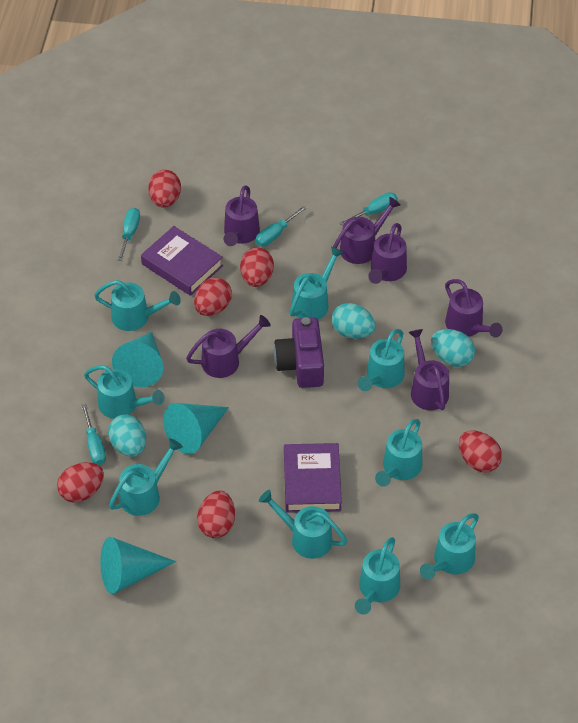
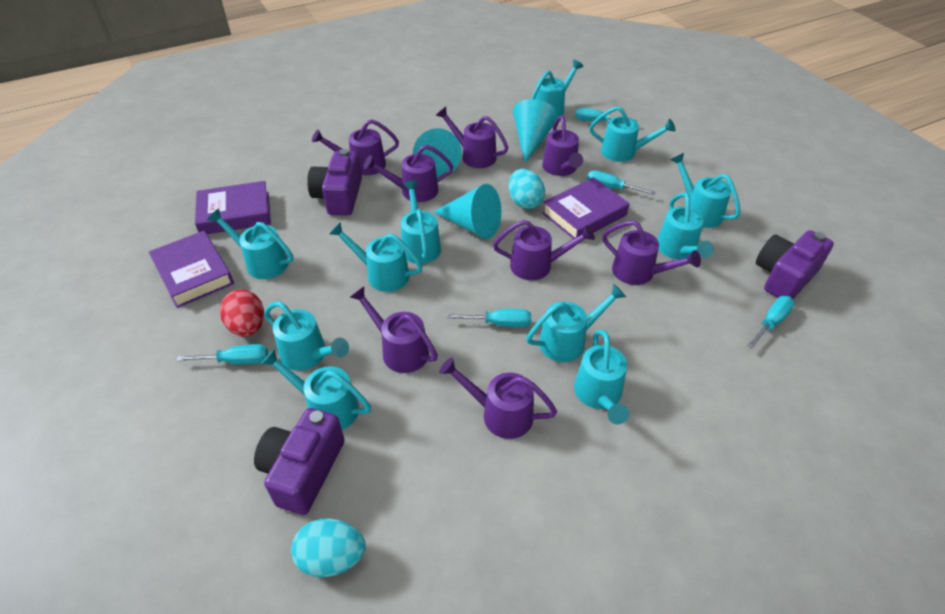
purple book: [141,226,223,296] [284,443,342,513] = 2 -> [149,231,234,308] [195,181,271,234] [542,177,630,239] = 3
purple camera: [274,317,324,388] = 1 -> [254,408,345,515] [307,149,362,216] [756,230,834,299] = 3
purple watering can: [186,315,271,378] [223,186,260,246] [333,197,400,264] [368,223,407,284] [408,329,449,410] [445,279,502,338] = 6 -> [312,119,399,175] [350,286,438,373] [363,145,453,202] [436,107,509,168] [439,357,557,439] [493,220,595,280] [542,116,583,176] [602,220,701,285] = 8
red egg: [57,462,104,503] [148,170,181,208] [194,277,232,316] [197,490,235,538] [240,247,274,287] [459,430,502,473] = 6 -> [220,289,264,337] = 1
turquoise egg: [108,415,146,457] [332,303,376,339] [431,329,475,367] = 3 -> [291,518,366,577] [509,169,545,209] = 2
turquoise screwdriver: [82,404,106,465] [118,208,140,261] [256,206,307,246] [340,192,397,226] = 4 -> [177,344,268,364] [447,309,531,327] [575,108,637,122] [587,170,655,195] [747,296,795,349] = 5
turquoise watering can: [84,365,165,419] [94,280,181,331] [109,438,183,516] [259,490,347,559] [290,246,344,320] [355,537,400,615] [358,329,405,391] [375,419,422,487] [420,513,479,580] = 9 -> [207,209,293,279] [261,349,371,430] [264,302,349,371] [329,222,422,292] [401,181,441,264] [526,284,626,362] [531,60,583,117] [574,330,629,425] [589,106,676,162] [657,192,714,259] [670,153,741,228] = 11

